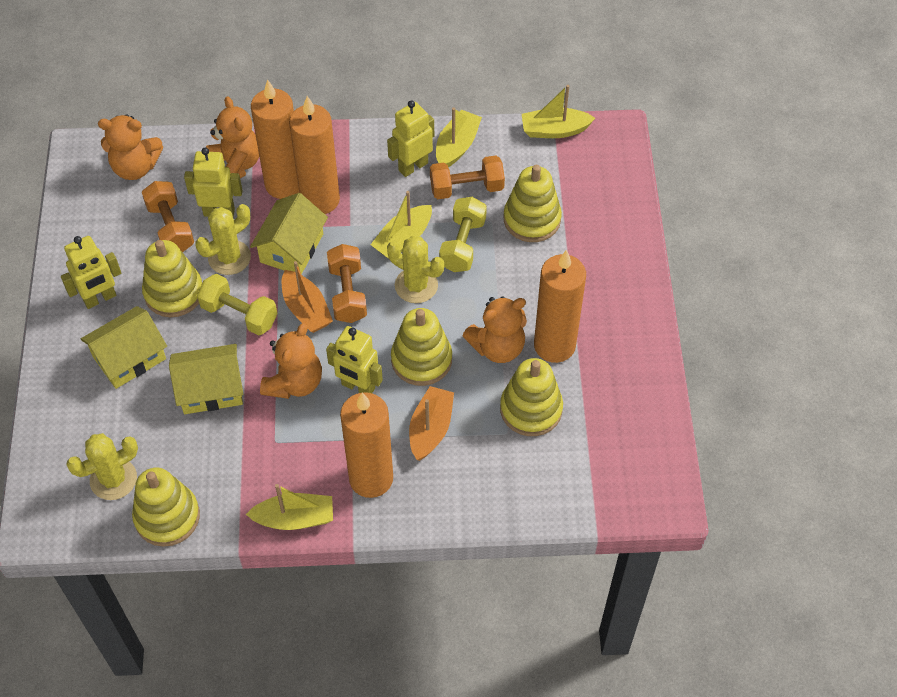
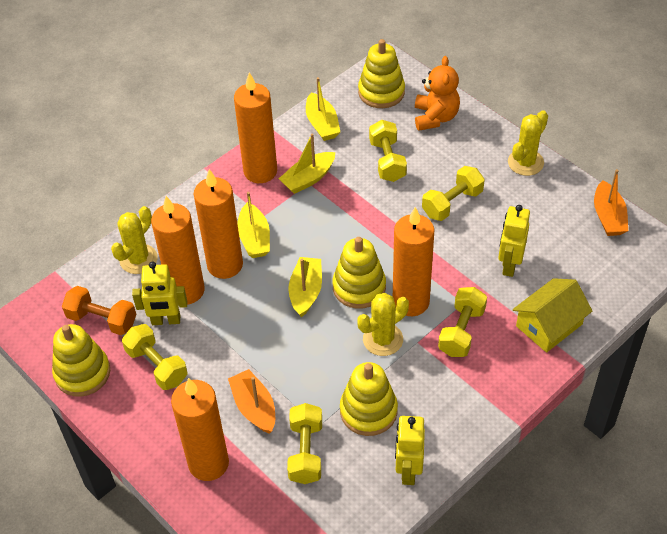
orange candle: [251,79,299,199] [289,96,340,214] [340,392,393,498] [534,250,586,363] = 4 -> [151,196,205,305] [171,378,229,481] [194,169,243,279] [234,72,277,183] [393,207,434,316] = 5
orange dumbbell: [142,181,194,252] [327,244,367,323] [430,155,505,199] = 3 -> [62,286,136,335] = 1
orange teddy bear: [98,114,163,180] [206,96,259,179] [260,323,322,399] [463,296,527,363] = 4 -> [415,56,460,131] = 1
yellow dumbbell: [197,274,278,336] [439,197,487,272] = 2 -> [122,324,187,390] [287,403,322,484] [369,120,407,182] [422,166,485,221] [438,287,487,357] = 5
yellow house: [81,306,167,389] [169,344,243,414] [250,193,328,274] = 3 -> [513,278,593,353] = 1
yellow robot: [61,236,121,309] [184,147,243,217] [326,326,383,393] [387,100,434,177] = 4 -> [132,261,187,325] [395,416,425,485] [498,205,530,277] = 3
yellow stacking toy: [132,468,200,547] [142,240,202,317] [391,308,452,386] [500,358,563,436] [504,165,562,242] = 5 -> [52,324,110,397] [332,237,386,309] [340,362,398,436] [358,39,405,108] = 4

